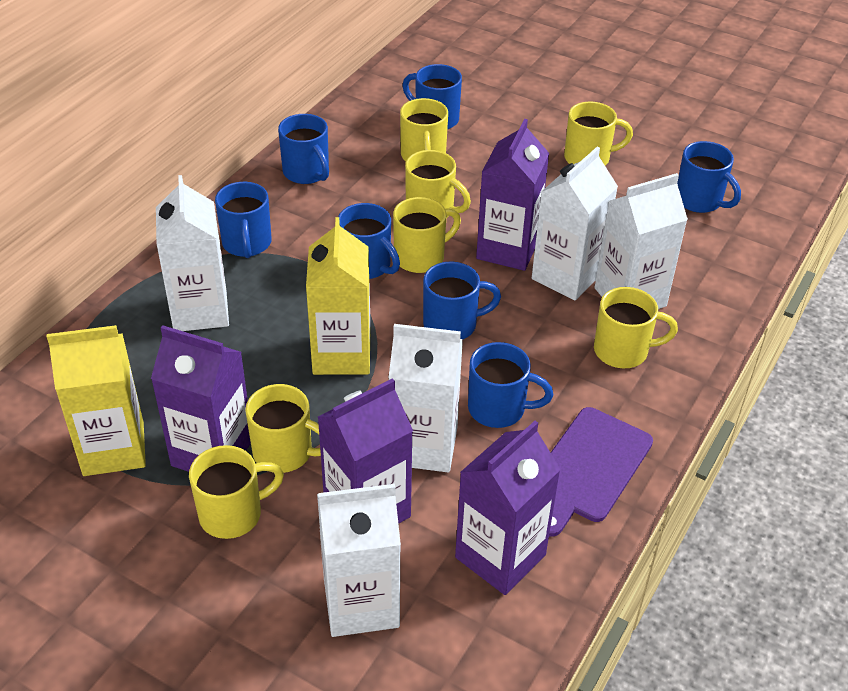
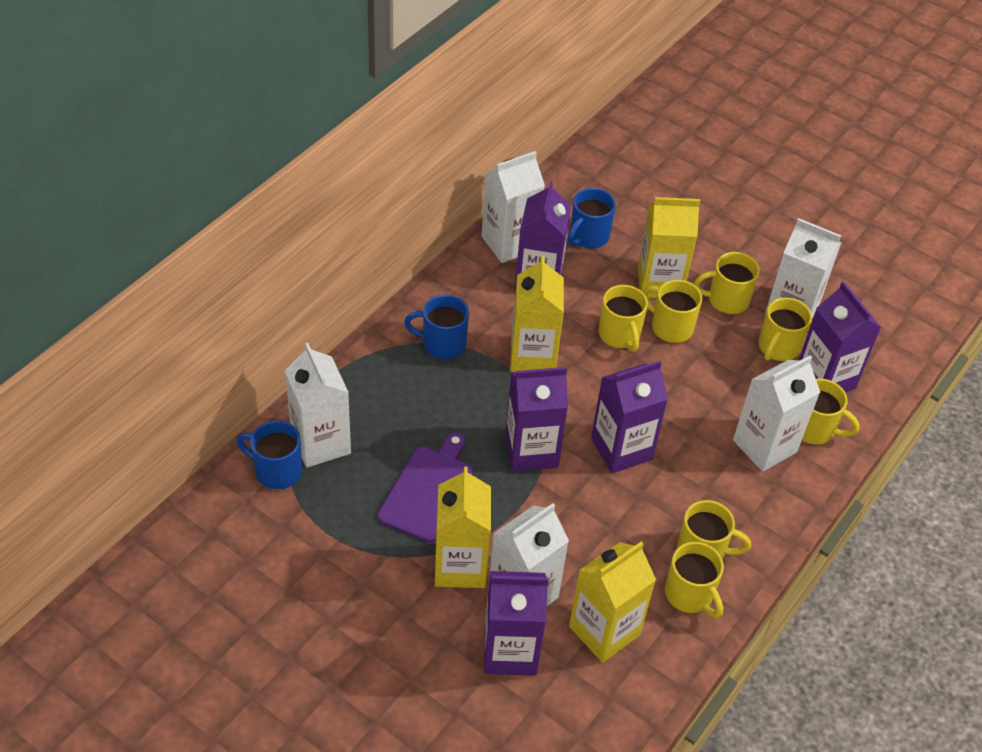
blue mug: [215,182,272,258] [278,114,329,184] [338,203,400,279] [402,64,462,130] [423,262,501,339] [468,342,553,428] [677,141,741,213] = 7 -> [237,420,302,489] [404,295,469,359] [568,188,616,248] = 3
purple carton: [151,325,251,472] [318,378,413,524] [455,421,561,595] [476,119,549,271] = 4 -> [484,571,548,676] [505,367,568,472] [514,181,571,293] [591,361,668,473] [799,281,881,392] = 5
yellow carton: [47,325,146,476] [306,217,370,375] = 2 -> [435,466,491,588] [510,256,564,372] [569,541,656,663] [638,197,700,298] = 4

